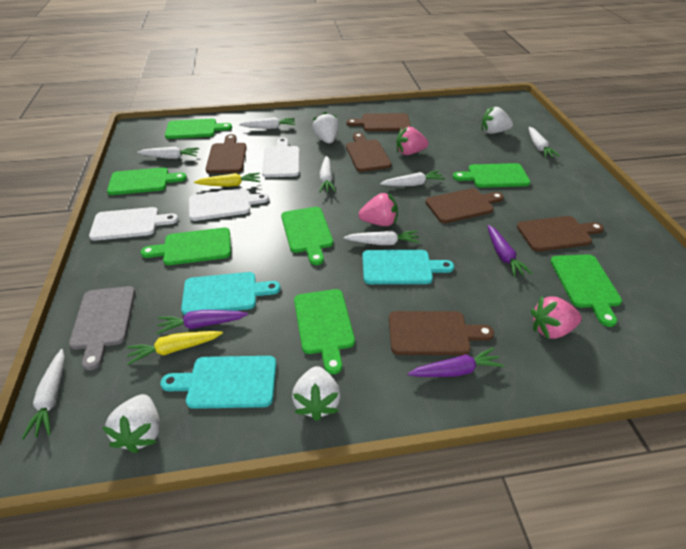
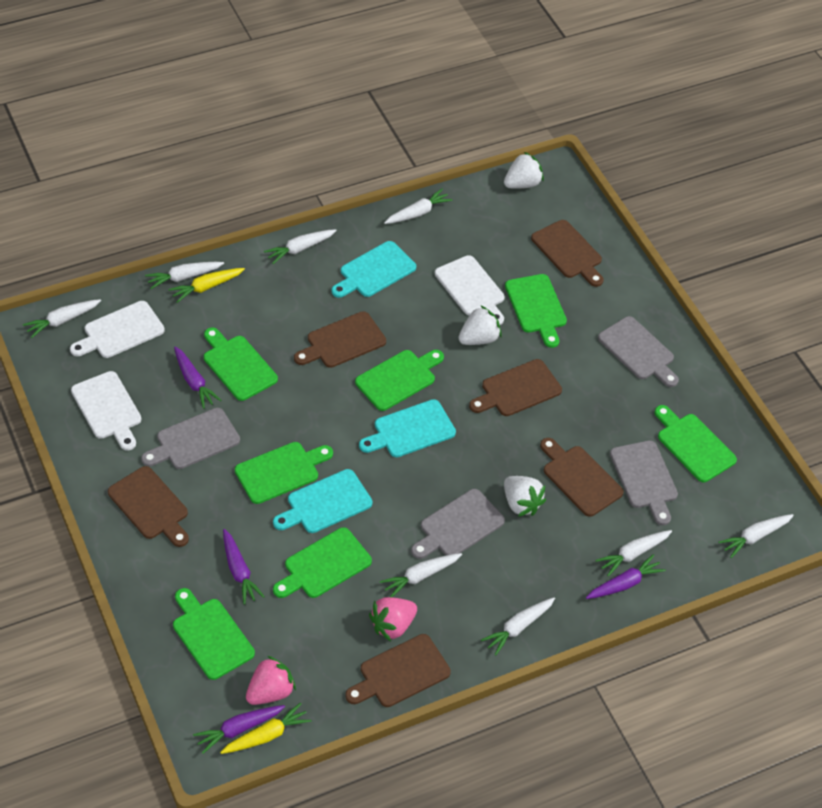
grey cutting board: [69,286,135,370] = 1 -> [141,408,240,469] [411,489,505,559] [598,316,679,387] [610,440,678,525] = 4
pink strawberry: [359,193,398,226] [396,127,429,155] [531,296,582,339] = 3 -> [246,656,296,705] [369,597,417,641] = 2
purple carrot: [156,310,248,334] [408,348,504,377] [487,225,532,277] = 3 -> [174,347,221,409] [193,705,285,754] [223,529,265,604] [586,554,666,599] = 4
white carrot: [22,349,65,440] [137,147,199,159] [239,117,296,129] [319,156,336,193] [344,231,420,245] [380,170,445,186] [529,127,560,158] = 7 -> [23,299,101,338] [145,262,224,289] [264,229,337,264] [380,553,462,597] [384,189,453,224] [481,598,555,655] [596,530,672,576] [718,514,794,558] = 8
white strawberry: [102,394,160,453] [292,366,341,421] [312,112,339,144] [481,106,513,134] = 4 -> [458,305,502,345] [504,152,544,189] [504,476,546,517] = 3

